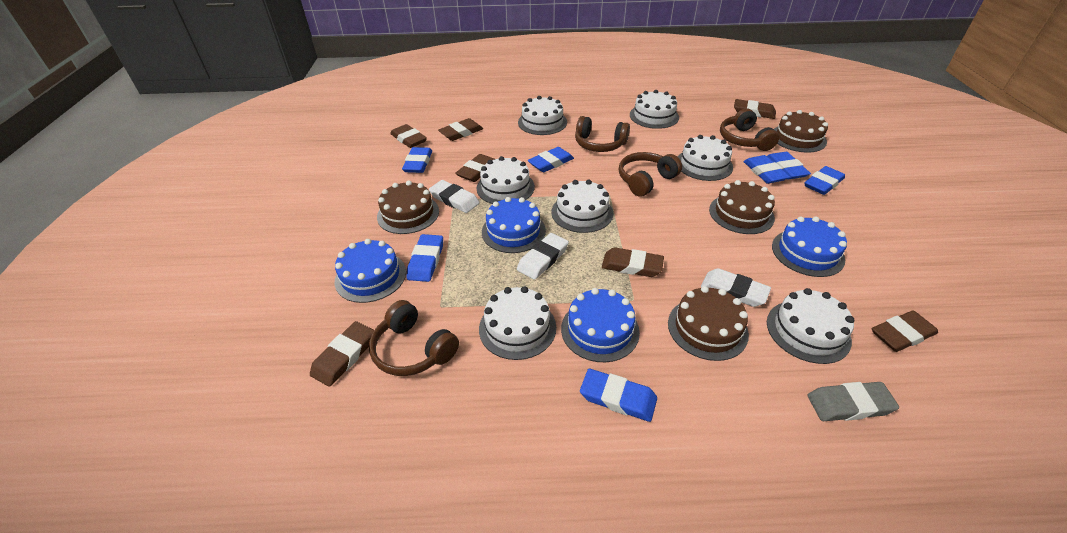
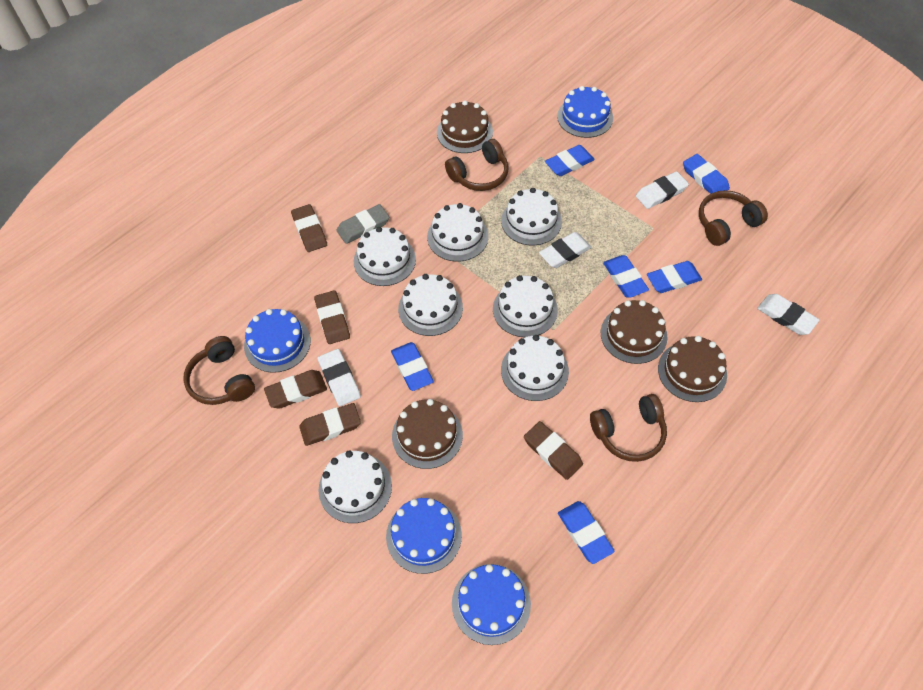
blue eraser: [402,147,432,173] [407,234,443,282] [527,147,574,172] [580,369,657,422] [743,155,790,184] [767,152,811,179] [805,166,845,195] = 7 -> [391,342,434,391] [545,145,595,176] [558,501,615,564] [603,255,649,298] [647,261,702,293] [683,154,730,194] = 6
brown eraser: [310,321,374,387] [390,124,427,148] [438,118,483,141] [455,154,495,182] [602,247,664,277] [734,99,776,119] [872,310,938,352] = 7 -> [264,370,327,409] [291,204,327,252] [299,403,361,446] [314,290,350,344] [524,421,583,480] = 5
white eraser: [429,180,480,213] [517,233,569,280] [701,268,771,307] = 3 -> [318,349,361,406] [539,232,592,268] [636,171,689,209] [757,294,819,335] = 4

